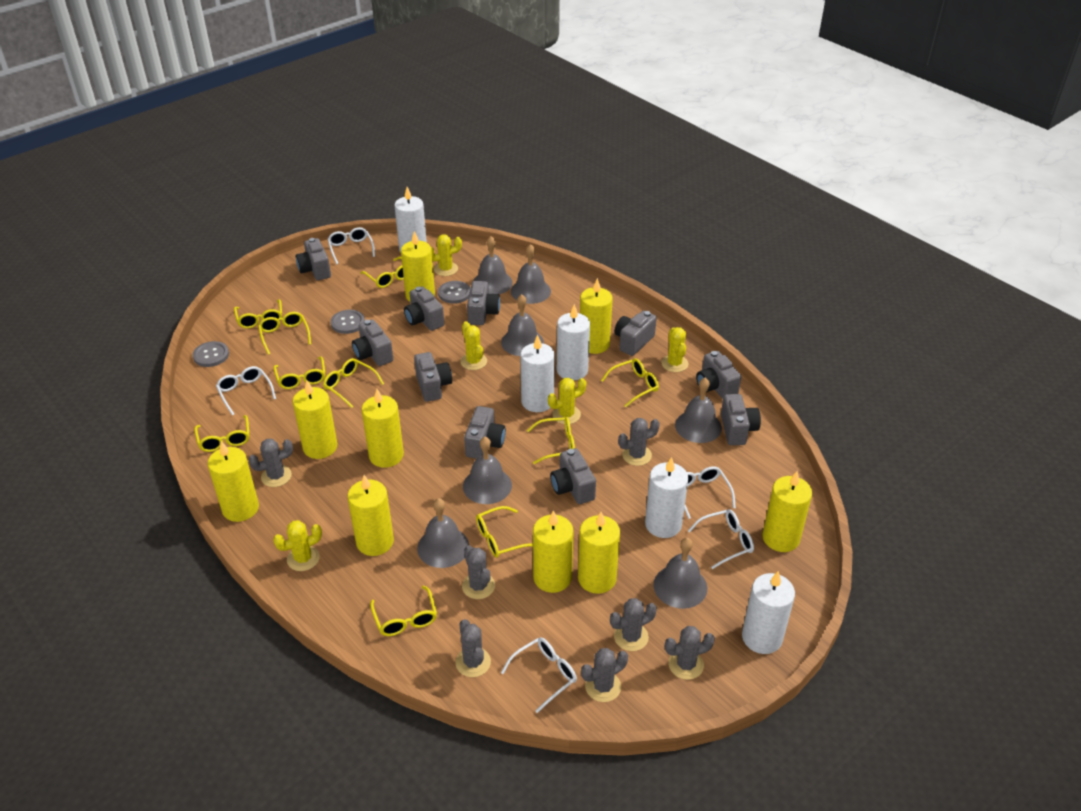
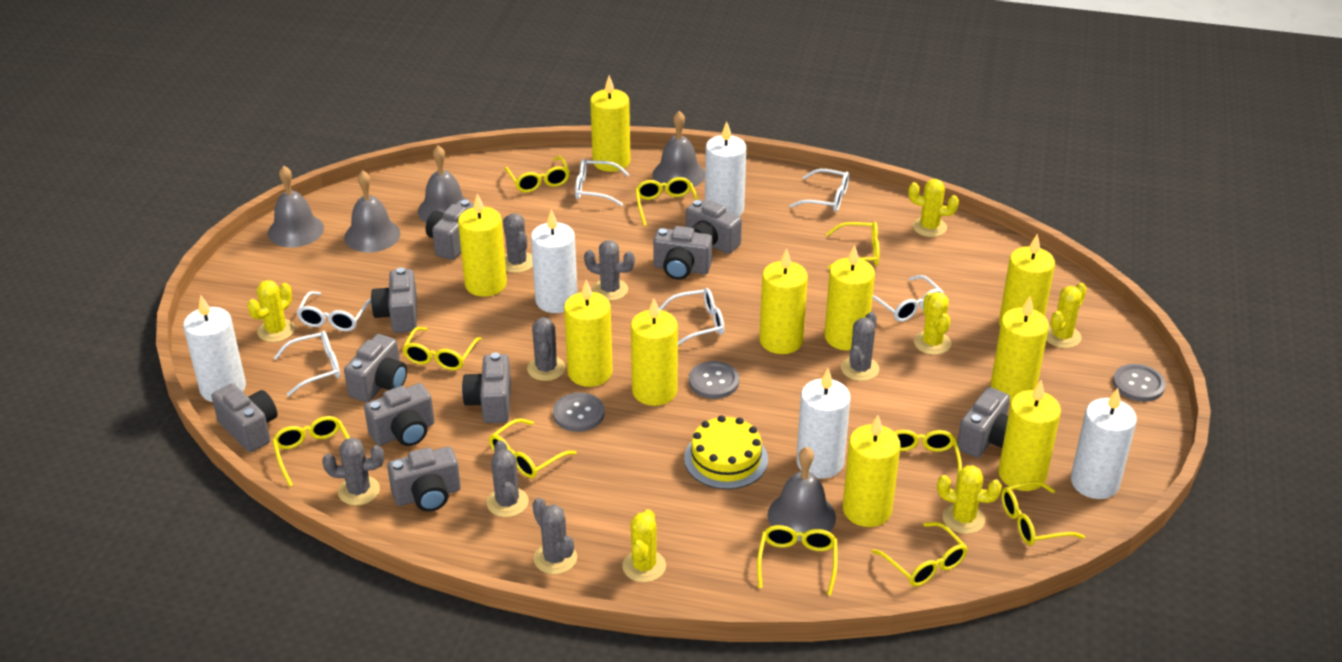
grey bell: [417,498,469,568] [463,437,512,504] [473,236,513,294] [501,294,544,356] [511,244,551,304] [654,538,707,609] [675,378,722,443] = 7 -> [268,166,324,247] [344,171,401,252] [418,146,469,223] [653,111,705,187] [768,447,836,542] = 5
white glasses: [216,366,276,415] [328,227,375,264] [501,637,577,713] [684,466,736,519] [688,509,754,569] = 5 -> [274,331,340,396] [296,291,371,331] [575,159,630,206] [659,288,724,345] [790,169,849,212] [872,275,944,322] = 6
yellow cactus: [273,520,322,571] [431,234,462,276] [460,321,487,370] [548,378,586,424] [661,327,688,372] = 5 -> [247,280,295,342] [622,509,666,582] [909,179,959,237] [914,292,951,355] [937,465,1002,534] [1046,283,1087,348] = 6
yellow cake: none = 0 -> [684,415,768,489] = 1
yellow candle: [208,441,259,522] [293,381,337,459] [348,475,394,556] [362,389,404,468] [401,231,435,302] [533,510,573,593] [578,512,620,594] [580,278,613,354] [762,471,812,552] = 9 -> [458,194,507,297] [564,280,613,387] [590,76,631,172] [631,299,678,406] [759,249,808,354] [824,245,875,351] [843,415,900,527] [990,297,1049,403] [998,381,1061,491] [999,234,1055,326] = 10

